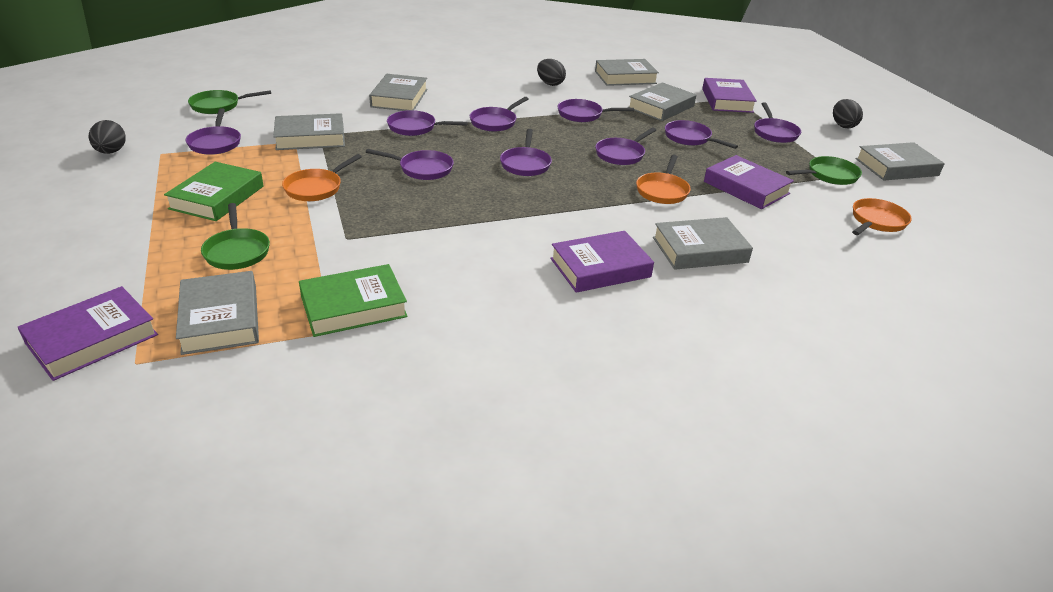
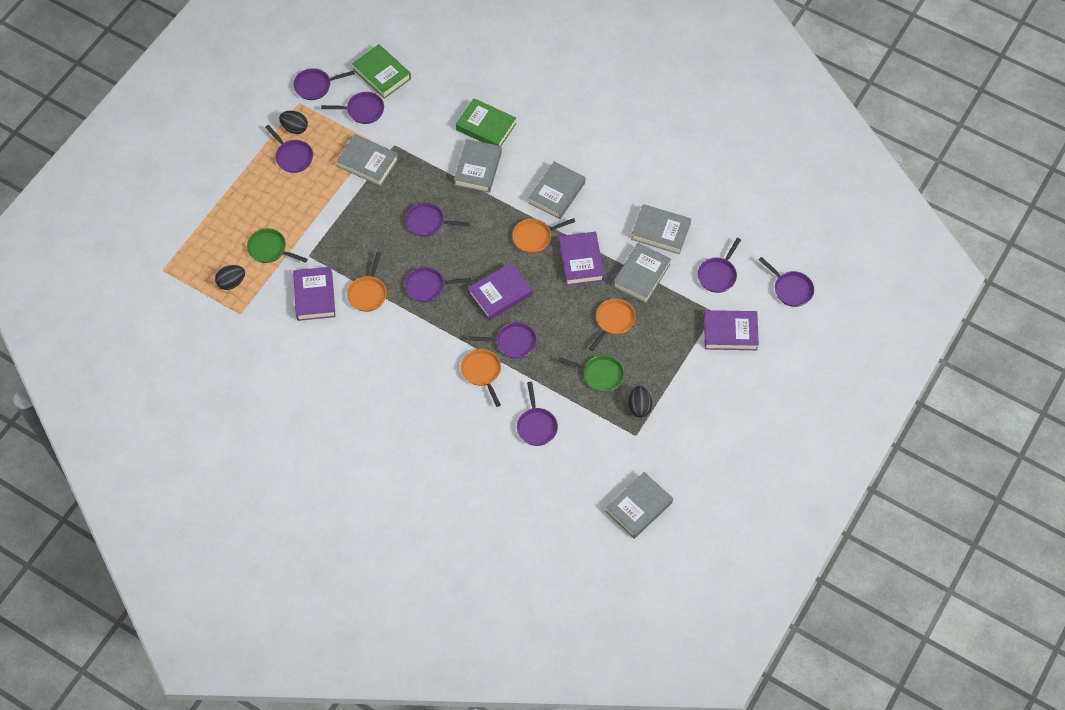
green pan: [188,90,271,114] [201,203,270,270] [786,156,862,185] = 3 -> [247,228,308,263] [558,355,624,392] = 2
grey book: [176,271,259,355] [273,113,345,150] [369,74,428,111] [595,59,659,86] [628,82,696,121] [653,217,753,270] [855,142,945,180] = 7 -> [337,134,399,186] [454,139,502,193] [529,162,586,219] [605,472,673,539] [613,243,671,303] [631,204,691,254] = 6
orange pan: [282,154,362,201] [636,155,691,204] [852,198,912,235] = 3 -> [347,252,386,312] [461,349,501,407] [512,218,575,253] [589,299,636,351] = 4

